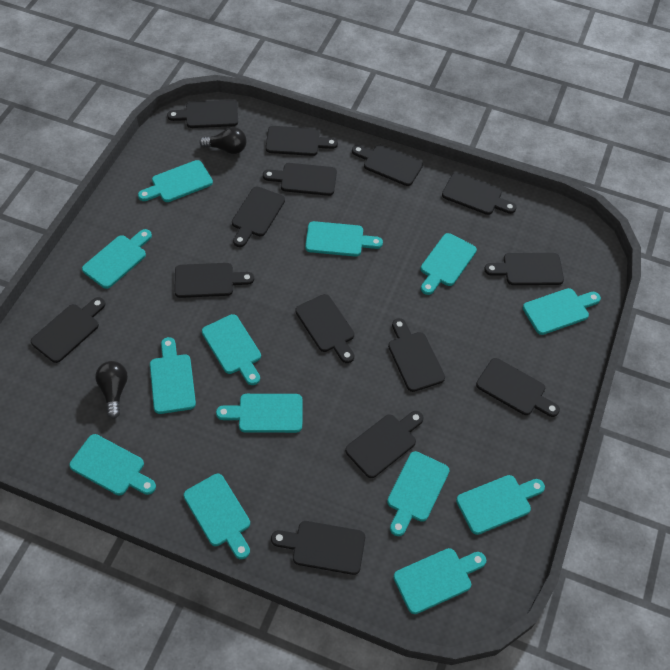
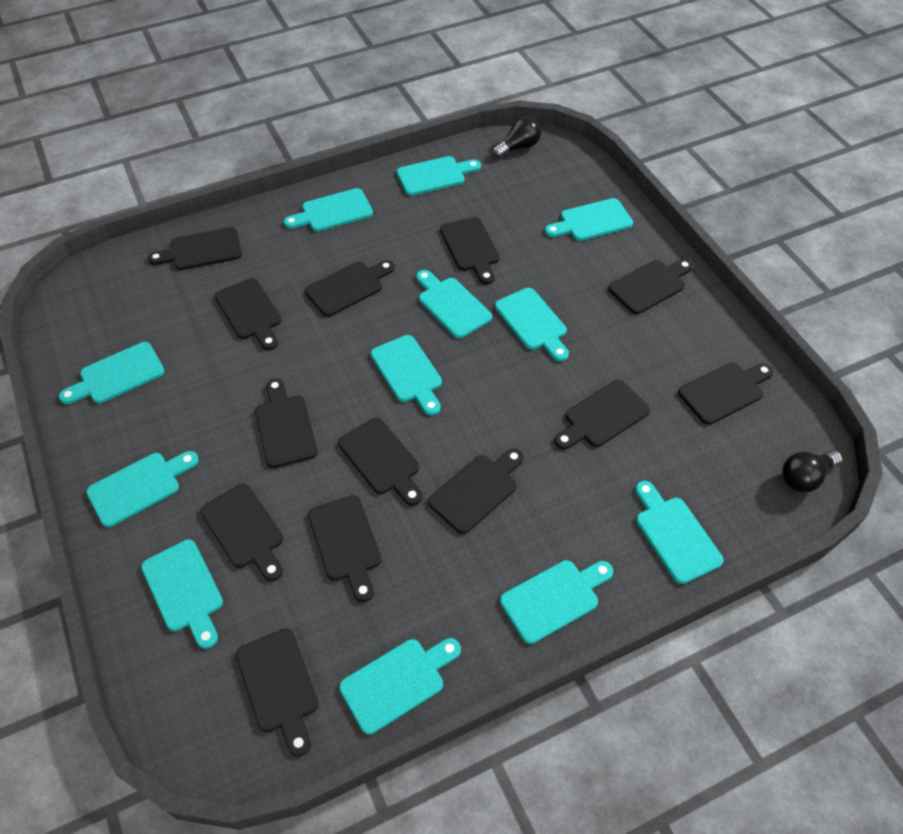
black cutting board: [31,297,106,363] [167,100,238,128] [174,263,254,298] [232,187,285,247] [263,163,337,196] [266,126,338,156] [271,521,365,575] [295,294,354,363] [345,411,424,478] [352,145,423,186] [388,318,445,392] [442,172,517,215] [476,358,560,417] [484,253,564,285] = 14 -> [148,227,242,270] [200,484,283,581] [215,278,281,350] [236,628,319,757] [255,378,318,468] [305,260,395,317] [308,495,382,602] [338,418,422,506] [428,448,524,534] [440,217,500,284] [554,380,650,449] [608,259,693,314] [678,363,773,425] = 13
turquoise cutting board: [69,434,156,495] [82,229,152,289] [138,160,213,202] [150,337,196,414] [184,474,250,559] [202,314,261,385] [216,394,303,433] [305,221,383,257] [387,451,450,536] [394,548,486,614] [421,233,477,295] [456,475,545,535] [523,288,601,335] = 13 -> [59,342,164,404] [86,451,199,527] [141,539,223,649] [284,188,373,231] [339,638,461,735] [371,335,442,415] [397,156,481,196] [416,270,492,338] [495,288,569,361] [500,560,613,644] [545,198,633,241] [635,481,724,584] = 12

